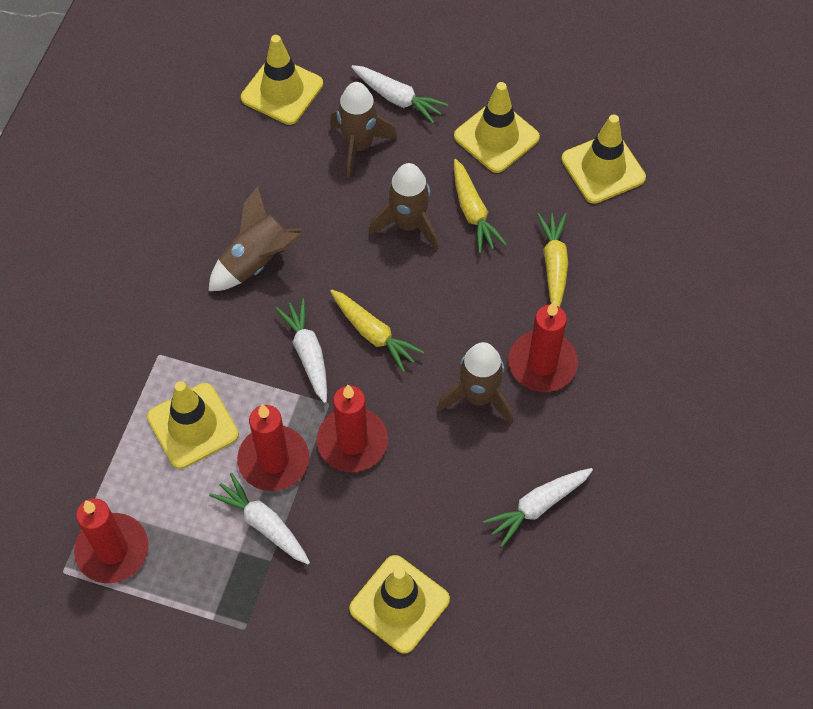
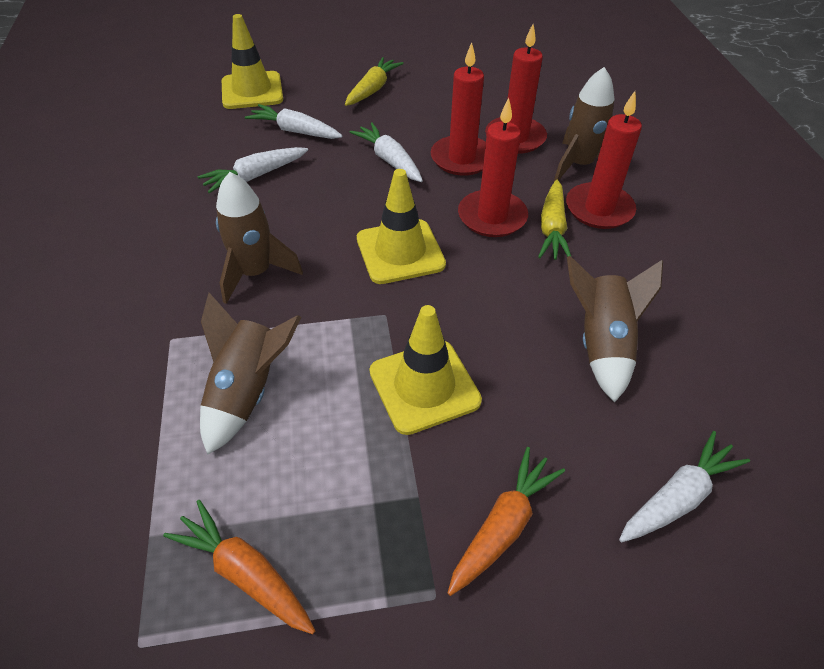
orange carrot: none = 0 -> [163,500,316,634] [448,447,565,596] = 2
yellow carrot: [330,290,424,372] [454,159,507,253] [537,213,568,307] = 3 -> [345,57,404,106] [538,180,571,260] = 2
yellow traffic cone: [147,381,239,469] [241,35,323,125] [349,555,450,654] [454,82,540,173] [561,114,646,204] = 5 -> [222,14,283,109] [357,169,446,284] [369,305,482,435] = 3

